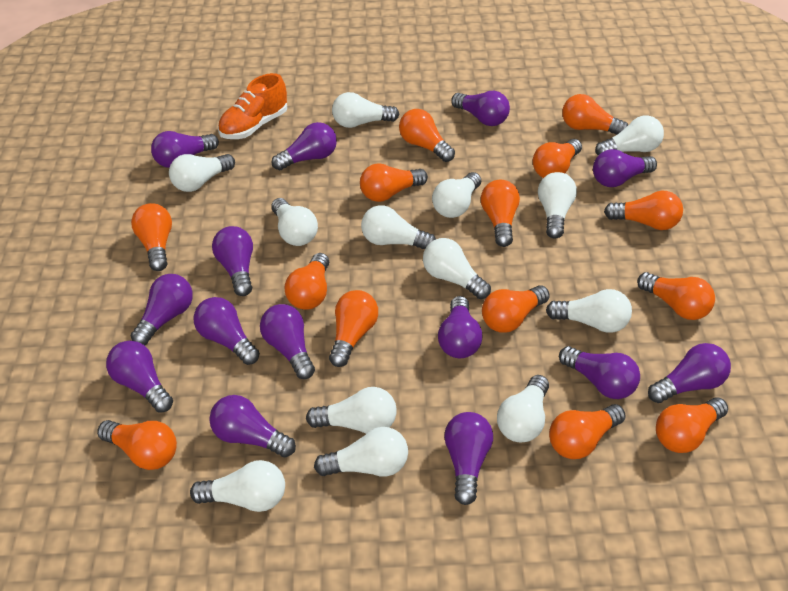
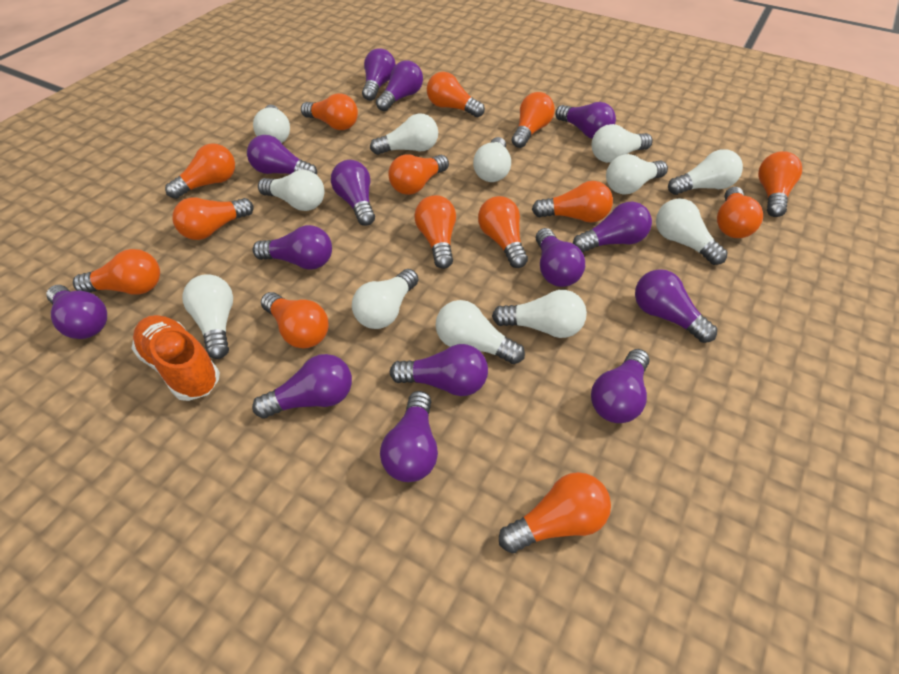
white light bulb: [169,154,235,192] [190,460,285,512] [271,198,318,246] [306,387,397,434] [314,427,408,476] [332,92,399,128] [361,205,436,249] [423,238,491,299] [432,172,481,218] [497,375,549,442] [538,172,577,239] [546,289,632,333] [595,116,664,155] = 13 -> [182,274,233,359] [253,105,290,143] [258,170,324,211] [352,269,418,329] [370,114,438,155] [436,300,525,364] [473,137,511,182] [492,290,587,338] [592,124,653,163] [606,154,668,194] [656,198,728,265] [668,149,743,195] = 12

